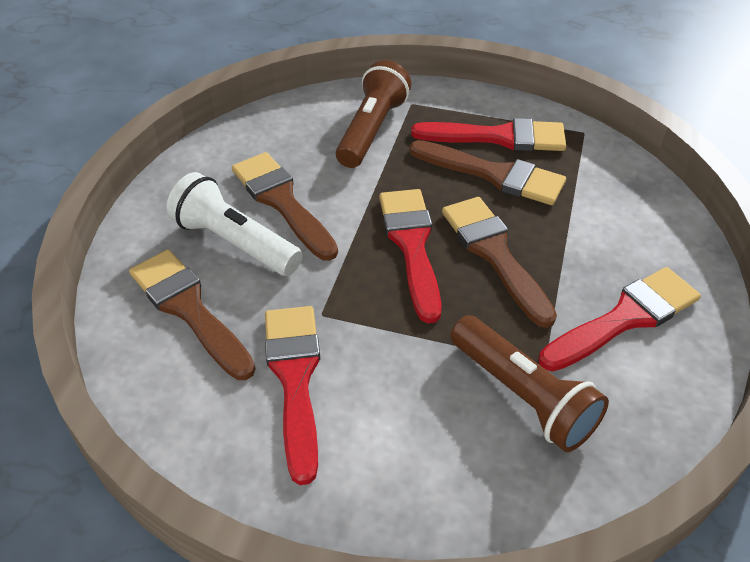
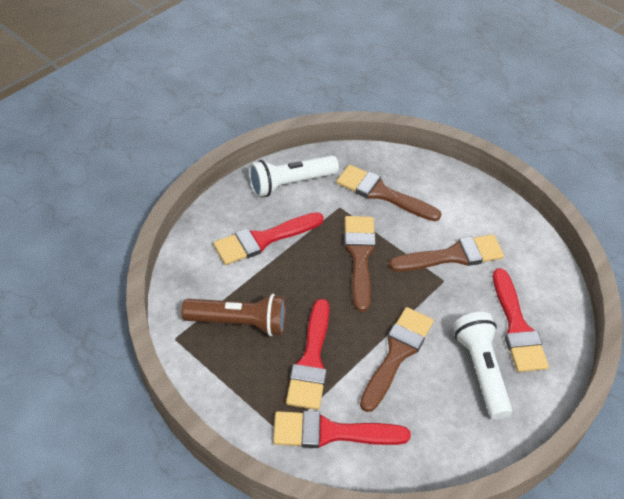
brown flashlight: [336,60,411,168] [451,315,609,452] = 2 -> [182,294,286,336] = 1
white flashlight: [166,172,303,276] = 1 -> [249,155,339,197] [453,312,512,420] = 2

